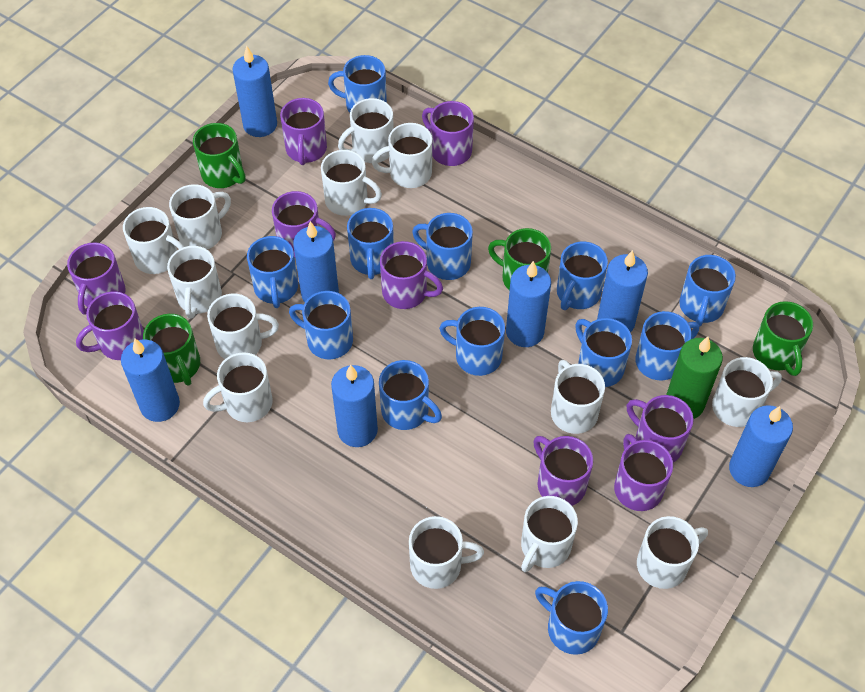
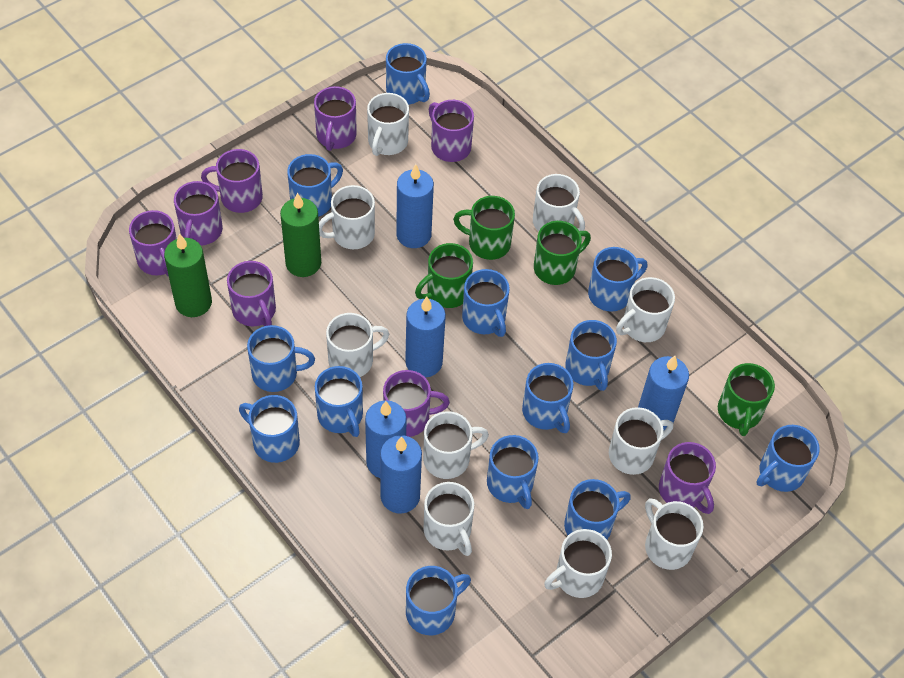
blue candle: [121,338,180,422] [232,46,277,137] [293,221,339,302] [331,365,378,447] [506,261,551,347] [597,250,648,332] [729,405,793,487] = 7 -> [365,400,407,478] [380,435,422,513] [396,164,434,248] [405,296,446,378] [638,356,689,431] = 5
blue mug: [247,236,298,308] [289,291,353,360] [328,55,387,112] [347,208,394,279] [379,360,442,430] [412,213,473,280] [439,307,505,376] [535,581,608,655] [557,241,608,310] [575,318,632,387] [635,311,699,381] [679,255,736,327] = 12 -> [239,395,300,463] [247,325,315,392] [287,154,343,217] [315,366,363,437] [386,43,430,105] [406,566,471,635] [462,269,510,337] [487,435,539,509] [522,363,573,433] [564,479,631,539] [565,320,617,391] [588,247,647,312] [756,425,820,492] = 13
green candle: [666,337,723,419] = 1 -> [164,233,212,317] [280,193,321,277] = 2
purple mug: [67,242,126,314] [76,291,144,360] [272,191,336,257] [280,98,327,165] [380,241,443,309] [422,101,474,166] [533,436,593,506] [614,434,673,511] [627,395,694,462] = 9 -> [129,210,177,277] [174,181,223,245] [201,149,263,213] [227,261,276,326] [314,86,357,151] [383,370,450,437] [429,100,474,162] [659,442,716,514] = 8
white mug: [123,207,184,274] [167,246,222,319] [169,184,231,250] [203,352,273,422] [207,294,279,359] [321,150,382,216] [338,98,394,163] [372,123,432,188] [409,516,484,589] [521,496,578,572] [551,360,605,434] [637,516,708,589] [712,357,782,427] = 13 -> [319,185,375,249] [326,313,389,377] [367,93,409,156] [423,411,489,479] [424,482,474,556] [533,174,585,232] [544,529,612,598] [609,407,673,475] [616,277,675,342] [645,498,704,570] = 10

